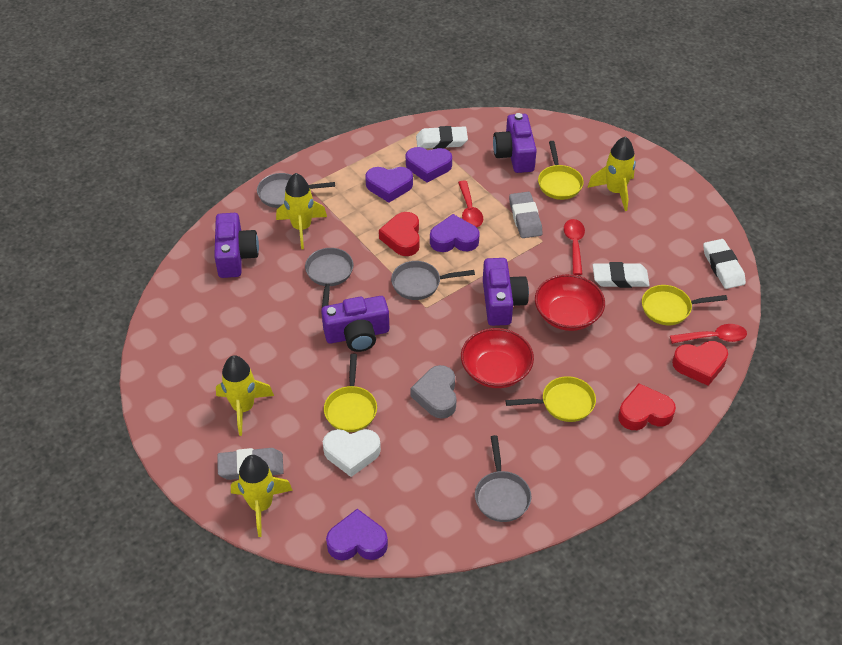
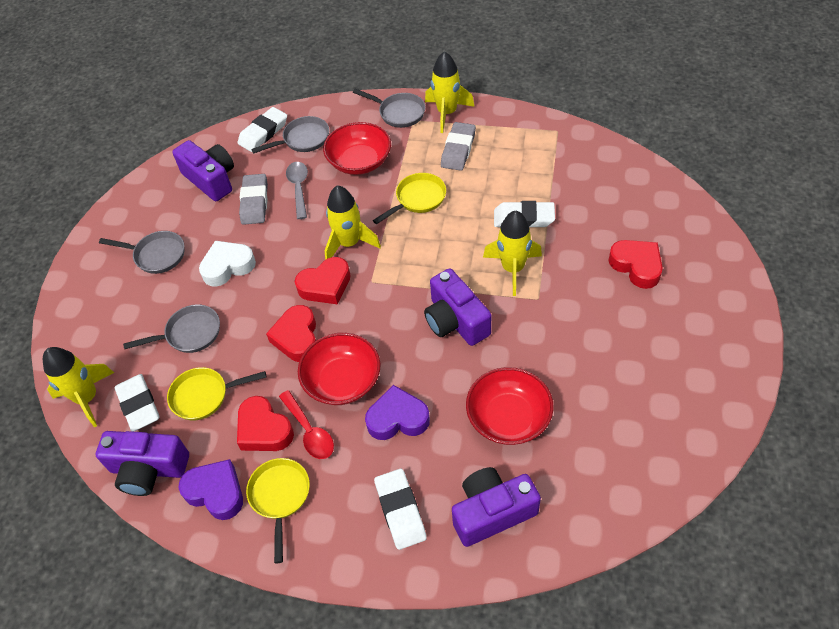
grey heart: [411,365,457,419] = 1 -> none = 0
grey spoon: none = 0 -> [286,162,308,219] = 1
purple heart: [326,509,388,561] [365,167,413,203] [406,147,452,183] [430,214,480,252] = 4 -> [178,459,243,520] [365,385,430,440] = 2
red bowl: [461,328,534,388] [535,274,605,331] = 2 -> [298,333,381,405] [323,122,391,175] [466,367,554,445] = 3
red heart: [379,212,420,256] [618,384,676,430] [672,341,728,386] = 3 -> [237,396,294,451] [266,305,316,362] [295,257,351,304] [609,240,663,289] = 4
red spoon: [458,180,483,227] [564,219,585,275] [670,324,747,344] = 3 -> [279,390,334,459] = 1
white eraser: [416,126,468,149] [593,262,650,288] [703,239,746,289] = 3 -> [115,374,160,432] [238,107,287,152] [374,469,427,550] [494,201,555,227] = 4
yellow pan: [324,354,377,432] [505,376,596,422] [538,141,584,200] [642,285,727,325] = 4 -> [167,367,267,420] [246,458,310,563] [373,173,446,224] = 3

